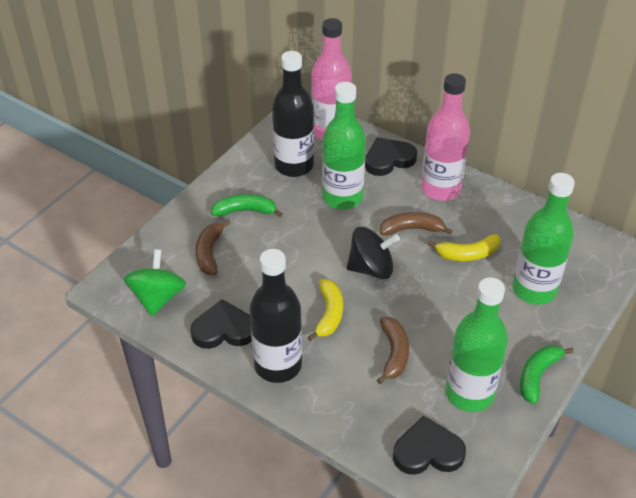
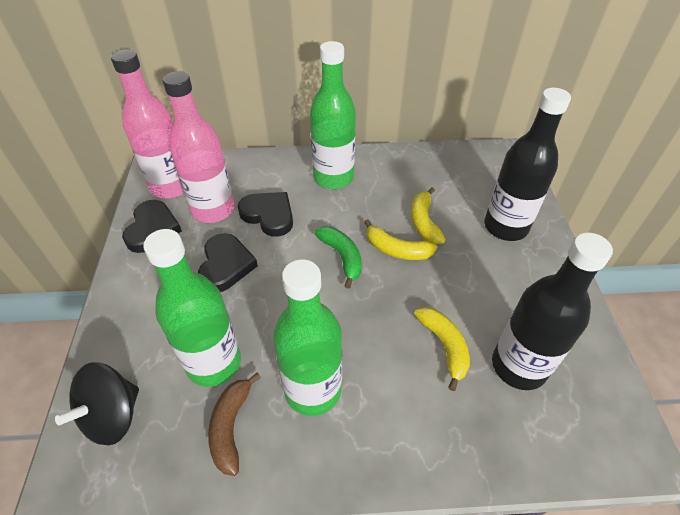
brown banana: [195,219,231,275] [377,317,409,384] [380,212,453,235] = 3 -> [208,373,261,476] = 1
green banana: [211,194,283,217] [520,346,574,404] = 2 -> [314,226,362,289] = 1
green spinning top: [124,249,186,316] = 1 -> none = 0
yellow banana: [308,279,343,341] [428,234,501,261] = 2 -> [364,219,437,260] [411,187,446,244] [414,307,470,391] = 3

